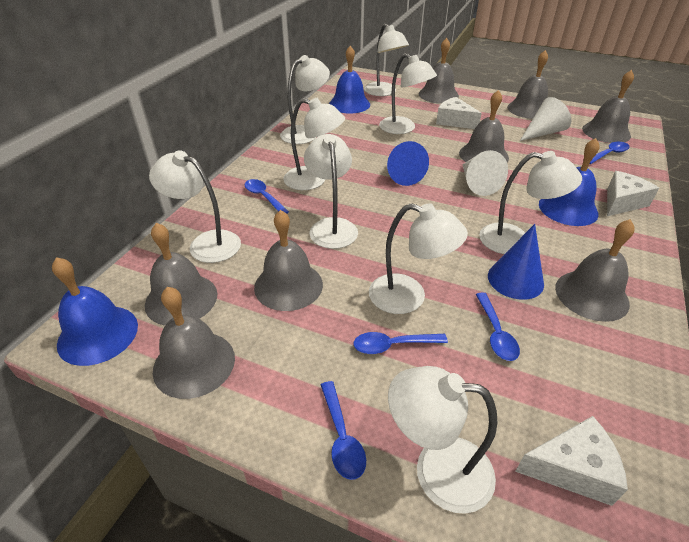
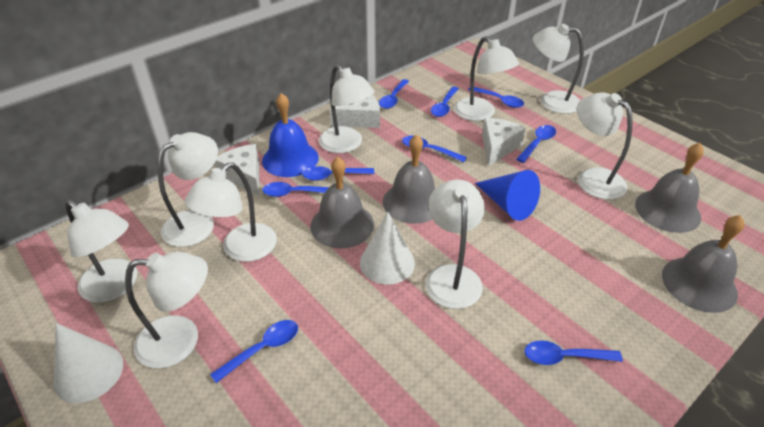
blue bell: [52,257,138,366] [329,46,370,113] [539,138,600,226] = 3 -> [262,93,319,177] = 1
blue cone: [387,141,429,186] [488,224,544,300] = 2 -> [475,170,540,221] = 1
blue spoon: [245,179,289,214] [321,381,366,480] [353,332,448,354] [476,292,520,361] [590,142,630,164] = 5 -> [210,320,298,383] [262,182,329,197] [302,166,374,181] [379,79,409,109] [402,136,467,162] [431,87,459,117] [468,87,524,108] [517,125,556,163] [525,341,623,365] = 9
grey bell: [145,223,217,326] [153,287,235,399] [254,210,323,311] [419,38,459,104] [459,90,509,162] [507,50,548,119] [555,219,635,322] [582,70,634,143] = 8 -> [310,157,374,249] [383,134,435,224] [635,143,704,233] [662,215,745,313] = 4

